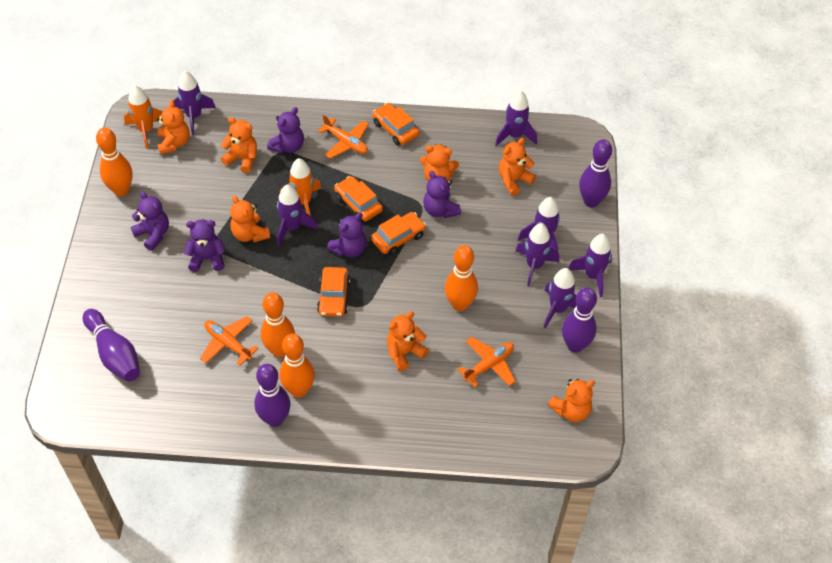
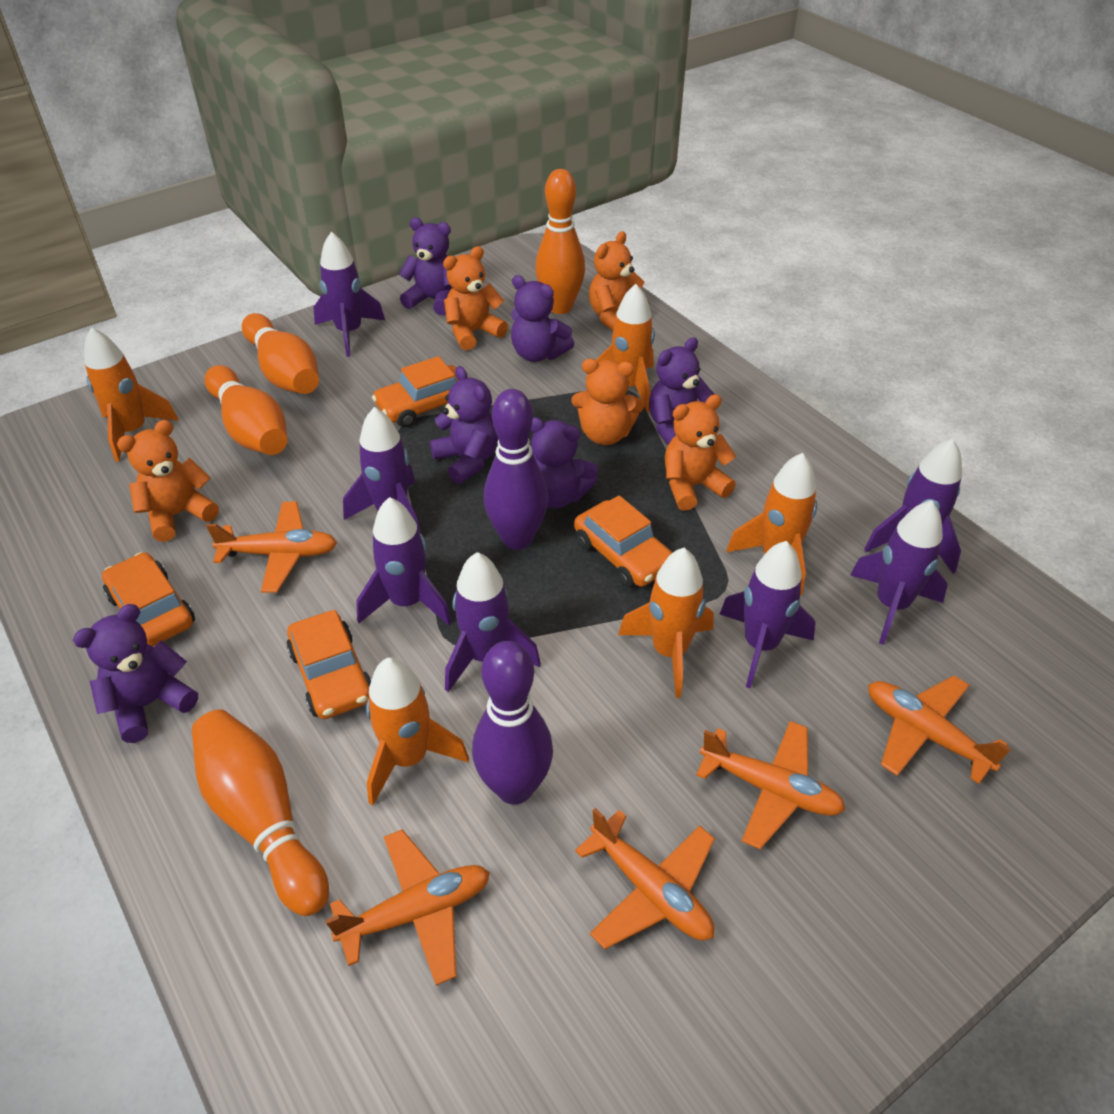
orange plane: [200,316,259,365] [318,114,368,159] [458,337,516,387] = 3 -> [206,502,337,593] [325,829,490,986] [575,808,715,949] [696,721,846,849] [868,675,1011,784] = 5
orange rocket: [124,85,161,149] [280,158,322,215] = 2 -> [84,327,179,462] [366,657,469,805] [596,284,655,412] [618,548,714,698] [726,453,817,595] = 5
orange teddy bear: [157,100,190,155] [221,117,257,173] [230,196,270,242] [387,312,428,371] [420,144,459,181] [499,138,536,196] [548,379,595,422] = 7 -> [117,420,219,542] [443,246,508,350] [571,359,644,445] [589,231,649,331] [665,394,736,511] = 5
purple bowling pin: [83,309,140,381] [255,364,290,427] [562,287,597,353] [579,139,612,208] = 4 -> [472,641,553,805] [484,389,548,550] = 2
purple teddy bear: [131,191,169,251] [184,219,226,272] [267,107,304,154] [327,213,366,257] [423,171,461,218] = 5 -> [73,604,198,743] [399,217,452,315] [430,366,498,484] [511,275,574,362] [530,417,598,509] [649,337,714,445] = 6

